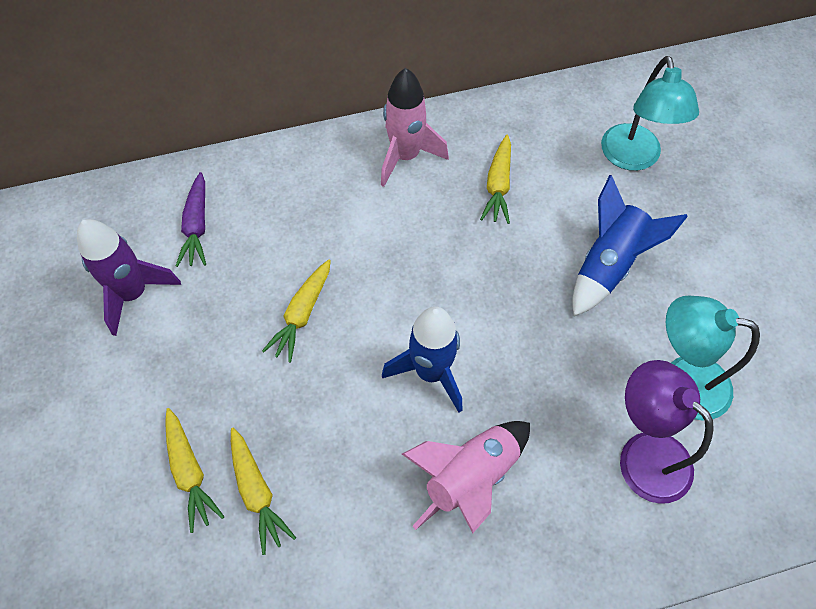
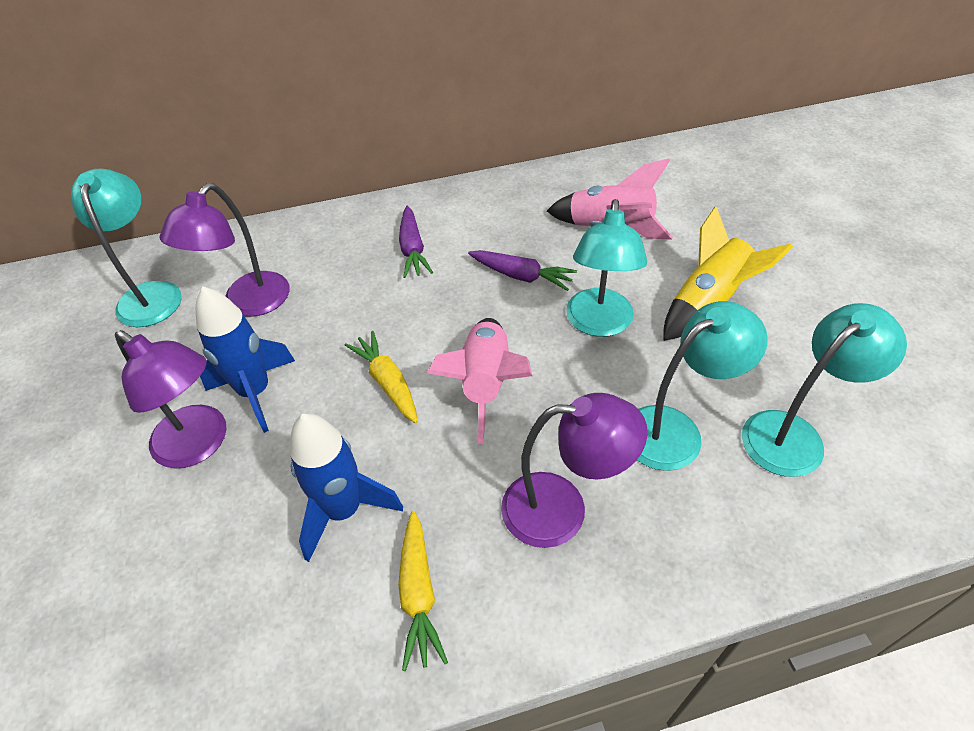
purple carrot: [176,172,206,267] = 1 -> [399,206,433,278] [468,250,577,291] = 2
purple lamp: [620,360,714,504] = 1 -> [115,330,226,468] [160,183,290,317] [501,393,648,548] = 3
purple rocket: [77,219,181,336] = 1 -> none = 0
turquoise lamp: [601,56,699,171] [666,295,760,421] = 2 -> [71,169,182,327] [566,199,647,337] [637,301,768,471] [742,303,907,477] = 4
yellow carrot: [165,408,224,533] [231,428,296,555] [262,260,331,363] [480,134,511,224] = 4 -> [345,331,418,423] [398,511,448,671] = 2
yellow rocket: none = 0 -> [663,206,793,341] = 1

